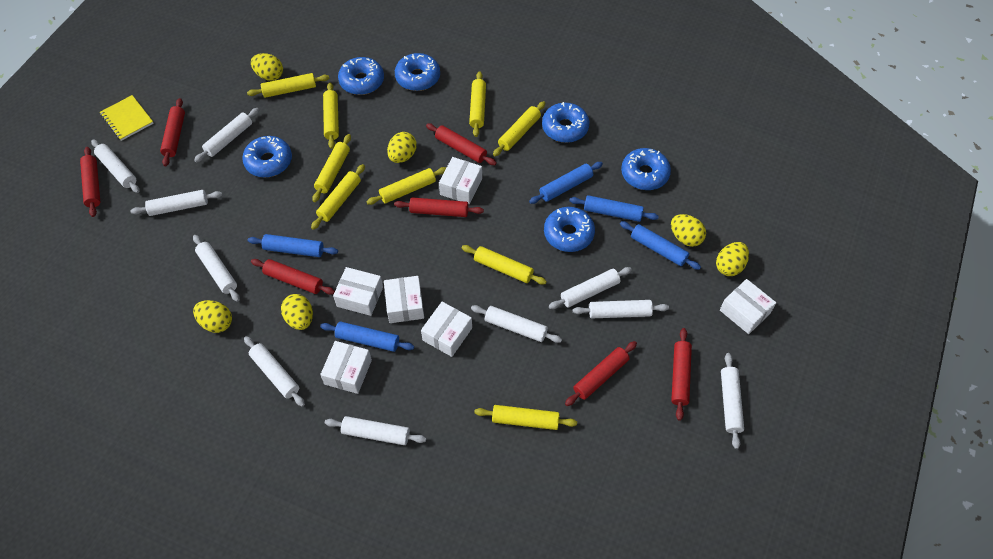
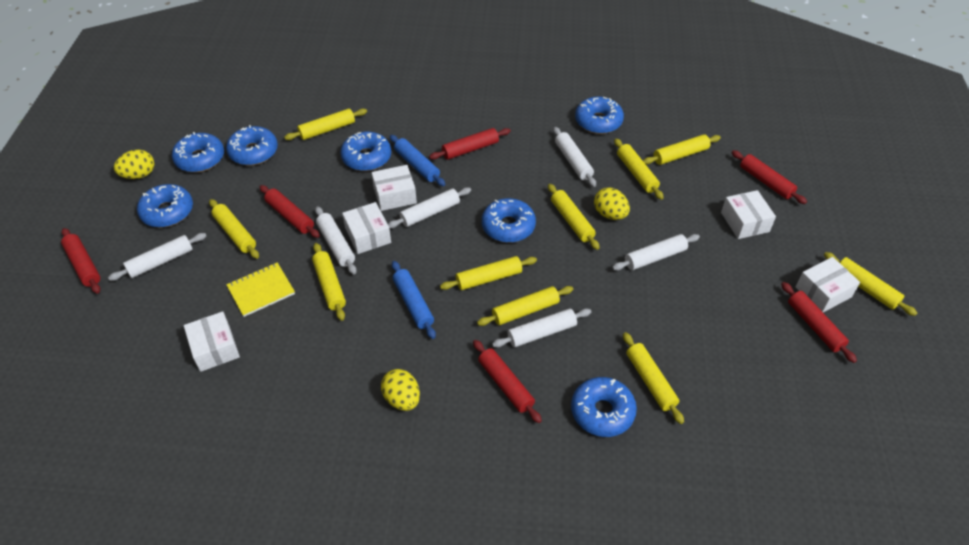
blue donut: [242,136,292,178] [338,57,384,95] [395,53,440,91] [542,102,589,143] [544,207,595,252] [621,148,671,190] = 6 -> [137,184,193,228] [172,132,224,172] [226,125,278,166] [340,132,391,171] [482,198,536,243] [571,377,637,437] [575,97,624,134] = 7
blue rolling pin: [248,234,338,257] [320,321,414,352] [529,162,603,204] [569,195,659,222] [620,221,701,270] = 5 -> [389,135,446,186] [392,261,436,339] = 2
red rolling pin: [80,147,100,217] [160,98,185,166] [251,259,335,295] [394,197,484,217] [426,123,497,165] [565,341,637,406] [671,328,692,421] = 7 -> [61,228,101,294] [260,185,320,238] [429,128,511,160] [473,340,542,423] [732,150,807,204] [781,282,857,363] = 6
white box: [320,341,372,394] [333,267,383,316] [384,276,424,323] [421,302,472,357] [439,157,482,204] [720,279,776,334] = 6 -> [184,311,240,372] [342,202,391,254] [371,165,417,211] [721,190,776,239] [796,257,860,312] = 5
white rolling pin: [91,139,140,193] [130,190,222,216] [193,235,240,302] [194,108,259,162] [244,336,305,407] [325,416,426,445] [471,305,562,343] [549,267,632,309] [573,300,669,318] [721,353,744,449] = 10 -> [108,233,206,281] [315,206,357,274] [388,187,471,228] [492,308,591,348] [553,127,596,187] [612,234,700,271] = 6
yellow egg: [193,300,232,333] [251,53,283,81] [281,294,313,330] [387,132,417,163] [671,214,706,247] [716,242,749,276] = 6 -> [114,150,154,179] [381,369,420,411] [594,188,630,220] = 3
yellow rolling pin: [247,73,329,98] [311,164,365,230] [312,134,351,202] [323,83,339,149] [366,167,447,205] [462,245,547,285] [469,71,486,137] [474,405,577,430] [493,101,545,156] = 9 -> [209,199,259,259] [284,109,367,140] [312,243,346,321] [440,256,537,290] [477,286,573,326] [548,184,600,250] [614,138,664,200] [623,332,684,424] [643,134,721,165] [824,252,917,316] = 10

